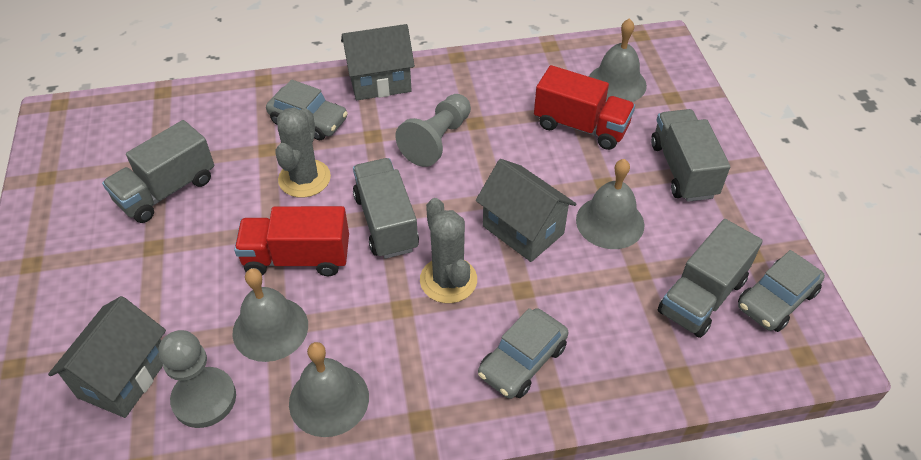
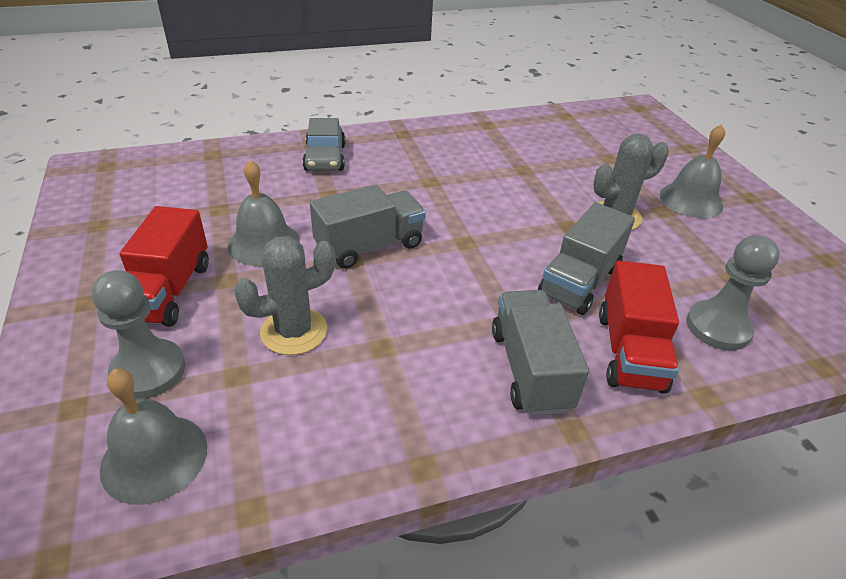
grey bell: [233,268,308,362] [289,342,369,437] [576,159,644,249] [589,18,647,102] = 4 -> [100,369,207,505] [228,160,300,266] [660,124,725,218] = 3
grey car: [266,79,348,140] [478,308,569,399] [738,250,825,332] = 3 -> [302,118,346,171] = 1
grey house: [48,296,166,418] [341,24,415,100] [476,159,576,262] = 3 -> none = 0
grey truck: [102,120,214,223] [353,158,419,259] [651,109,730,202] [658,219,763,338] = 4 -> [310,184,426,269] [492,290,589,416] [538,203,635,315] = 3

